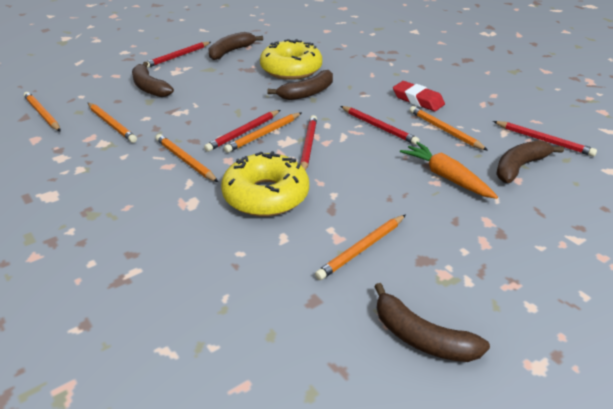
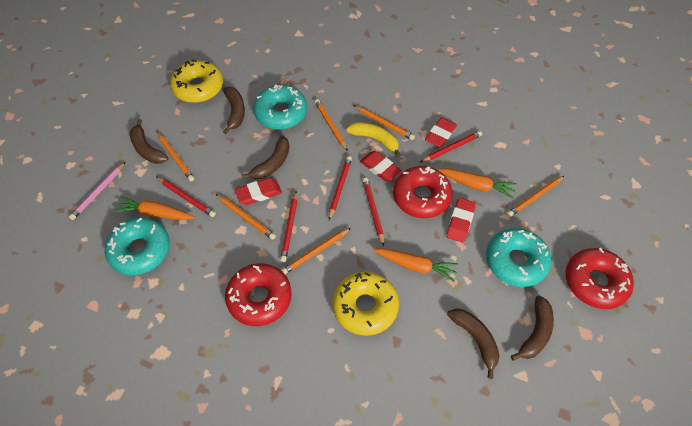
orange carrot: [400,142,498,199] = 1 -> [114,196,195,220] [373,248,458,282] [438,168,517,199] = 3
pink pencil: none = 0 -> [69,162,125,220] = 1
red donut: none = 0 -> [225,263,292,326] [393,166,453,218] [566,248,634,309] = 3
red eraser: [393,81,445,111] = 1 -> [235,178,282,205] [360,151,402,182] [425,117,457,147] [446,198,476,243] = 4
turquoise donut: none = 0 -> [105,217,170,275] [253,85,307,130] [486,228,551,287] = 3
yellow banana: none = 0 -> [346,122,401,157] = 1

